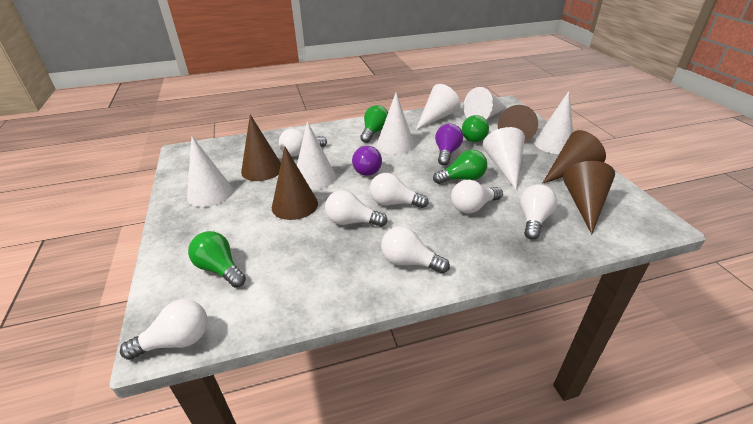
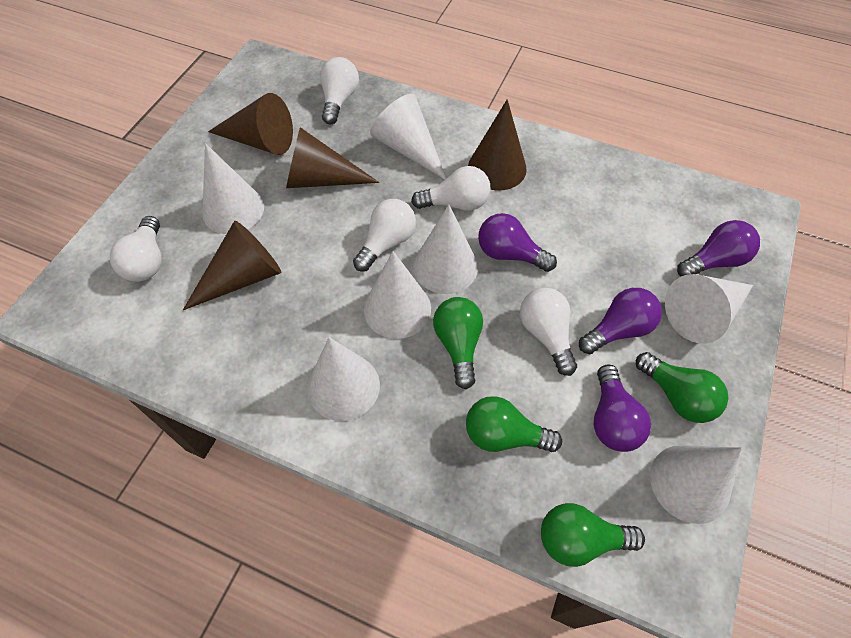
brown cone: [241,114,281,181] [272,147,318,220] [498,105,538,143] [542,130,606,184] [563,161,615,234] = 5 -> [183,221,281,310] [208,93,293,155] [286,127,379,188] [468,99,527,190] = 4
purple light bulb: [352,146,382,176] [435,123,463,166] = 2 -> [478,213,557,272] [579,288,662,354] [594,365,651,452] [677,220,760,276] = 4
white light bulb: [120,299,208,360] [279,128,327,157] [325,190,388,227] [370,173,429,208] [381,226,450,274] [451,180,503,213] [520,184,557,240] = 7 -> [110,216,162,282] [320,57,359,124] [353,199,416,272] [411,166,491,211] [520,288,577,376] = 5

